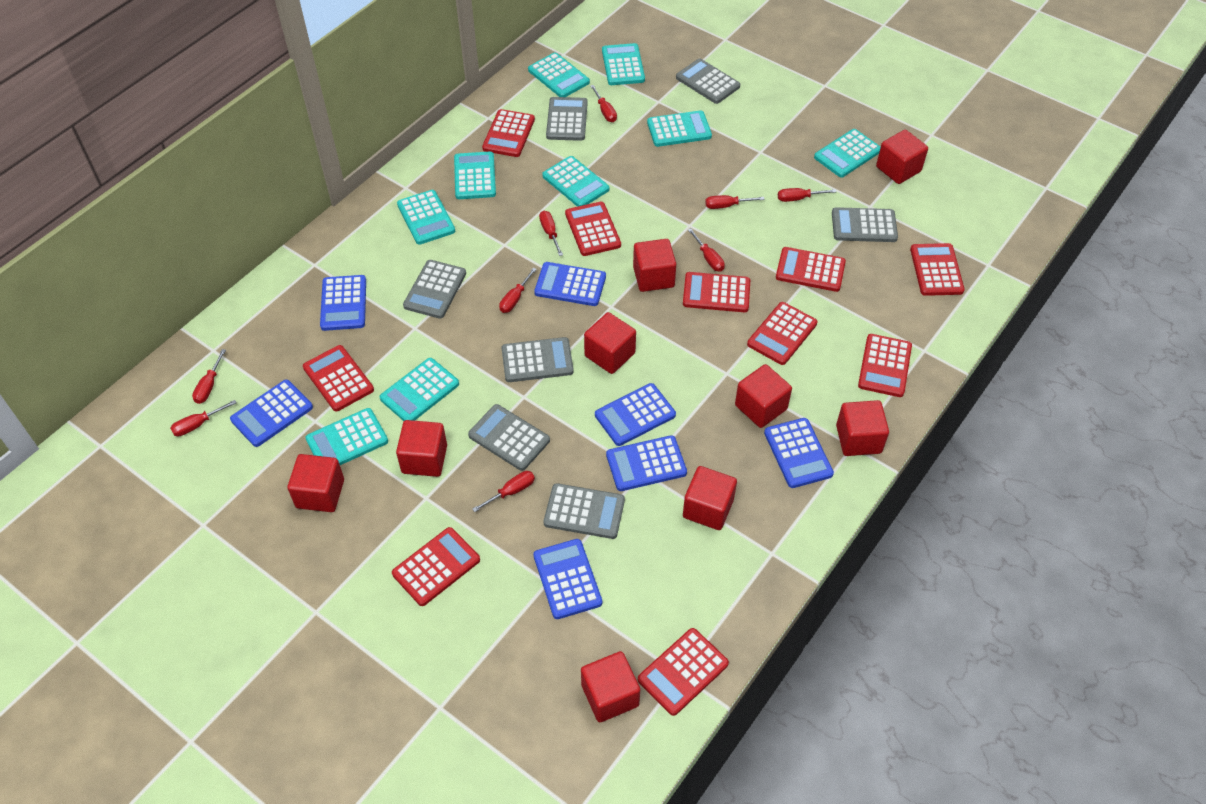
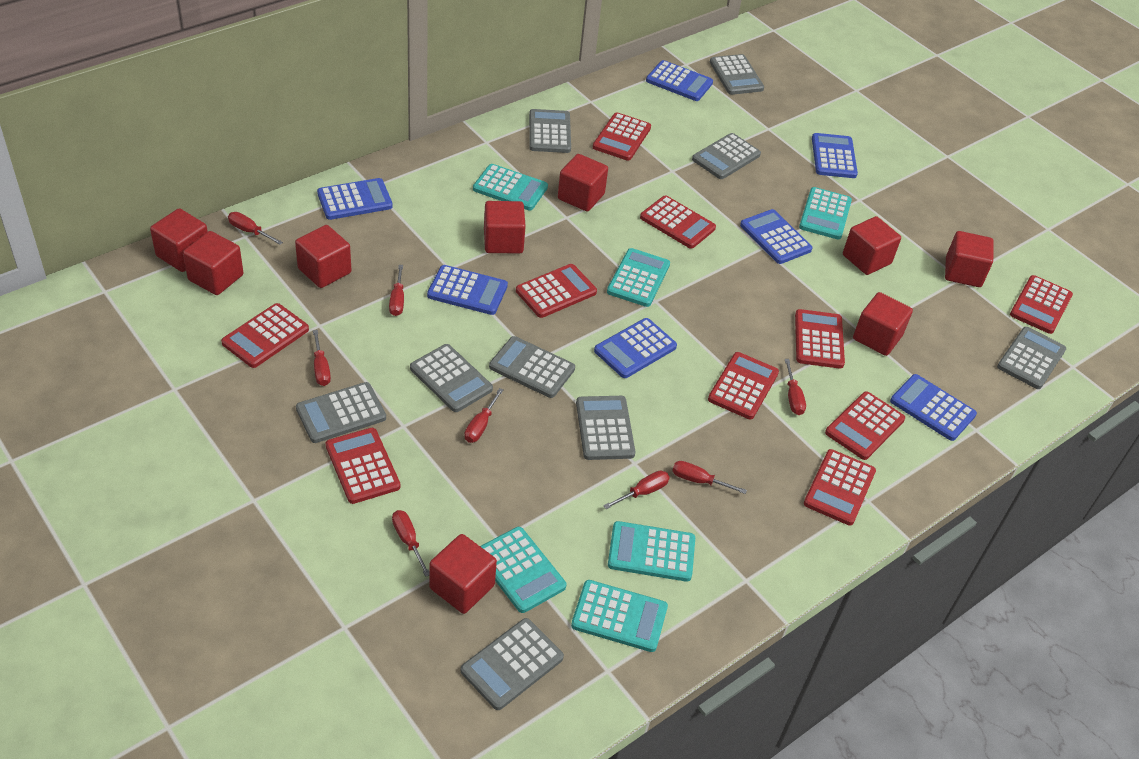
grey calculator: [403,260,466,319] [468,404,550,471] [501,337,574,382] [544,483,625,539] [546,97,588,141] [676,58,740,104] [832,207,898,242] = 7 -> [296,382,386,443] [410,344,493,412] [461,618,564,710] [489,336,575,398] [529,109,571,153] [576,396,635,460] [692,133,761,179] [710,54,764,95] [997,327,1066,389] = 9
red screwdriver: [170,400,237,436] [192,349,226,404] [472,471,535,512] [499,268,537,313] [539,211,563,256] [591,85,617,122] [688,228,725,272] [705,195,765,209] [778,188,836,202] = 9 -> [228,212,283,245] [313,330,331,386] [389,265,404,316] [392,510,429,577] [464,388,503,443] [603,471,670,509] [672,461,747,494] [785,359,806,415] = 8
turquoise calculator: [305,408,388,465] [380,358,459,421] [397,190,455,245] [454,152,496,199] [528,52,590,97] [542,156,609,207] [602,43,645,85] [647,110,712,147] [814,129,881,178] = 9 -> [473,164,548,211] [480,527,566,613] [571,580,668,652] [607,248,670,307] [608,521,695,582] [799,187,852,240] = 6

